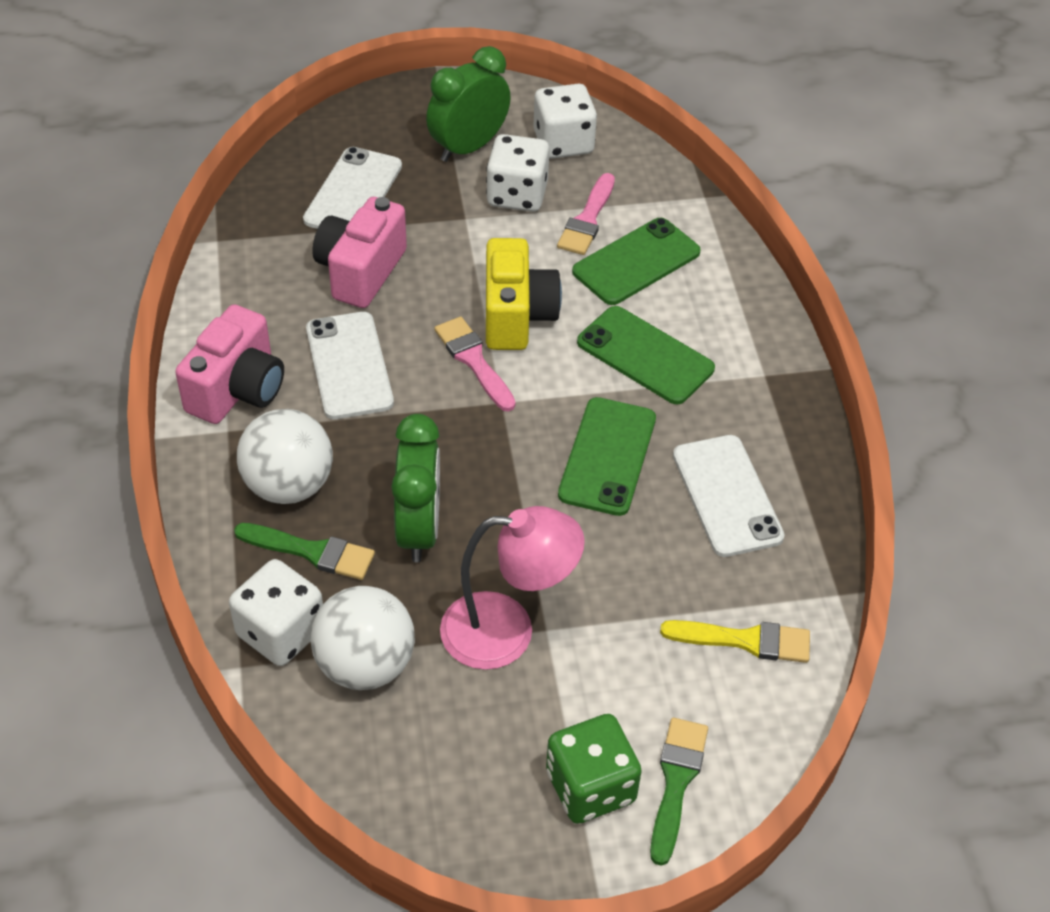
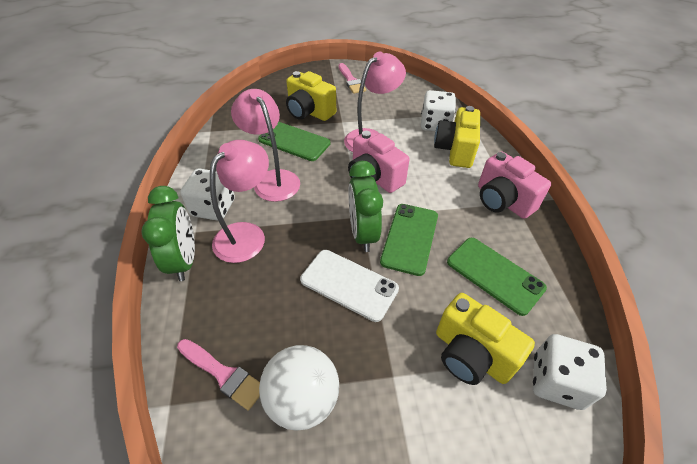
green brush: [234,523,375,580] [650,718,708,866] = 2 -> none = 0
green dice: [546,714,642,824] = 1 -> none = 0
pink lamp: [440,506,585,670] = 1 -> [210,140,269,263] [231,89,300,202] [344,52,406,152] = 3
white ball: [237,409,333,504] [310,586,415,690] = 2 -> [259,345,339,431] = 1
white phone: [303,147,402,229] [306,312,394,419] [673,435,785,557] = 3 -> [300,250,399,322] = 1
yellow brush: [660,620,810,663] = 1 -> none = 0
yellow camera: [486,238,562,350] = 1 -> [286,71,336,121] [434,106,480,168] [436,293,535,385] = 3

